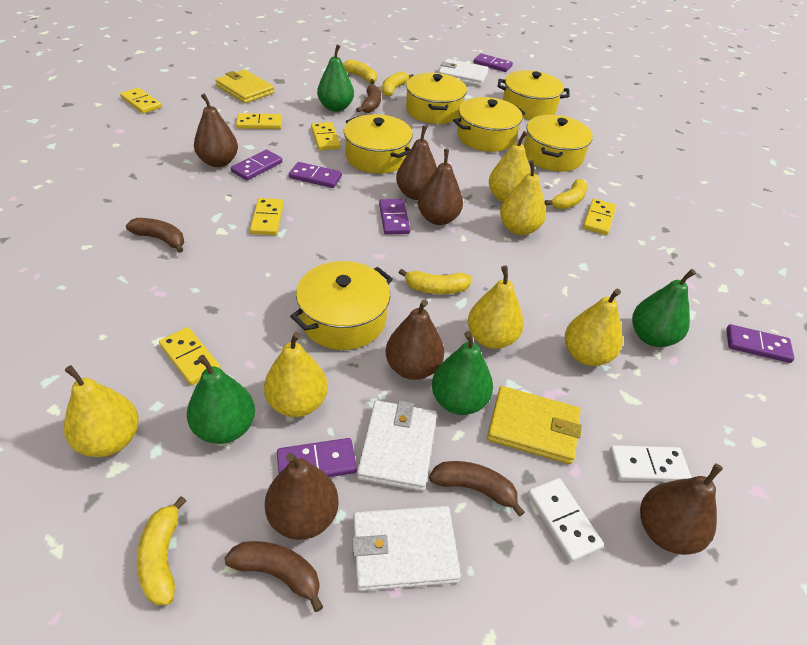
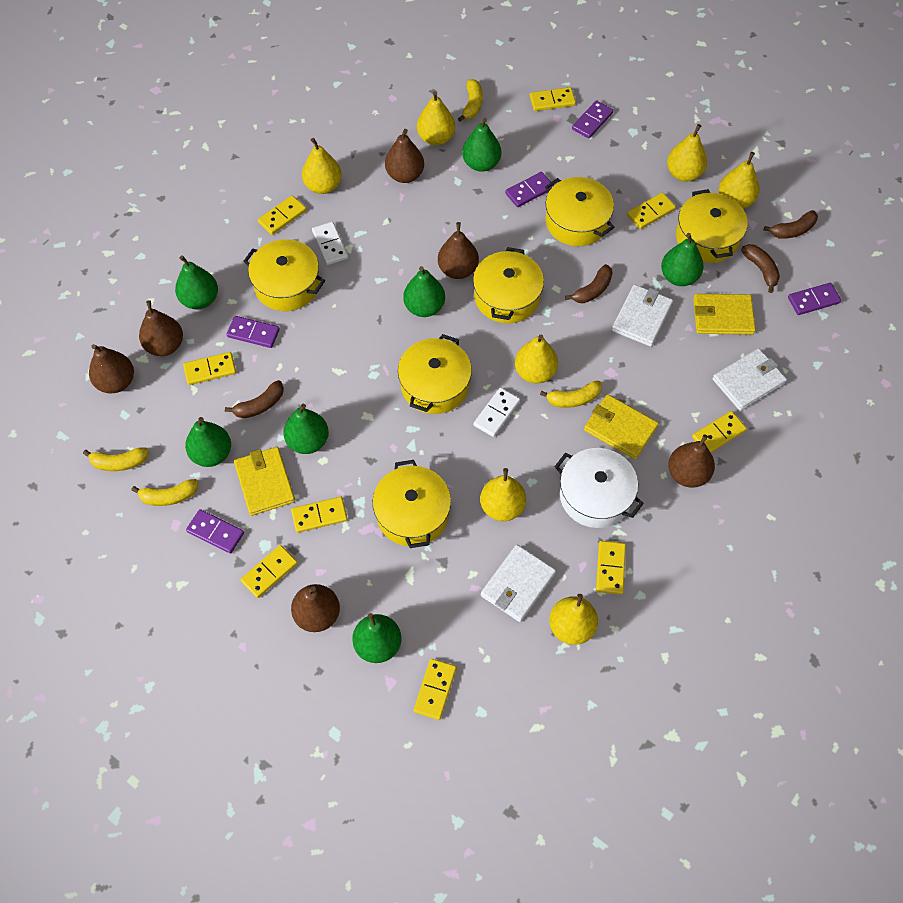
green pear: [187,355,255,444] [317,45,354,112] [432,331,493,415] [632,269,696,347] = 4 -> [175,255,218,310] [185,417,231,467] [283,404,329,454] [352,613,401,663] [403,266,445,317] [462,118,501,172] [661,233,704,286] = 7
purple domino: [231,149,282,180] [277,438,357,477] [289,162,342,188] [379,199,410,235] [474,53,513,72] [726,324,794,363] = 6 -> [186,509,244,553] [226,316,280,348] [505,172,554,207] [572,100,613,138] [788,283,841,315] = 5
white pot: none = 0 -> [554,448,644,528] = 1
yellow banana: [137,496,186,605] [343,60,377,85] [382,71,414,97] [399,269,472,294] [545,179,588,209] = 5 -> [83,447,149,471] [131,479,198,506] [458,79,483,122] [540,380,602,408] = 4
yellow domino: [120,88,162,114] [159,327,221,385] [236,113,282,129] [250,198,284,235] [311,122,341,150] [583,199,616,235] = 6 -> [183,352,236,385] [240,545,298,598] [258,195,306,235] [291,497,348,533] [414,659,457,720] [530,87,576,111] [596,541,626,595] [627,193,676,229] [692,411,747,453] = 9
yellow pear: [64,365,139,457] [264,332,328,417] [468,266,524,349] [489,131,531,202] [500,160,546,235] [565,289,623,366] = 6 -> [302,138,342,194] [417,91,455,145] [480,468,526,521] [515,334,558,384] [549,594,598,645] [667,124,707,182] [719,152,759,209] = 7
yellow wallet: [215,70,275,103] [487,386,582,464] = 2 -> [234,447,295,516] [584,394,659,459] [693,294,756,335] = 3

